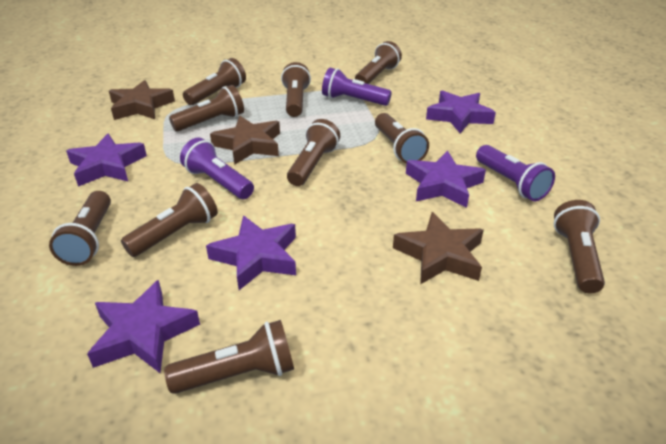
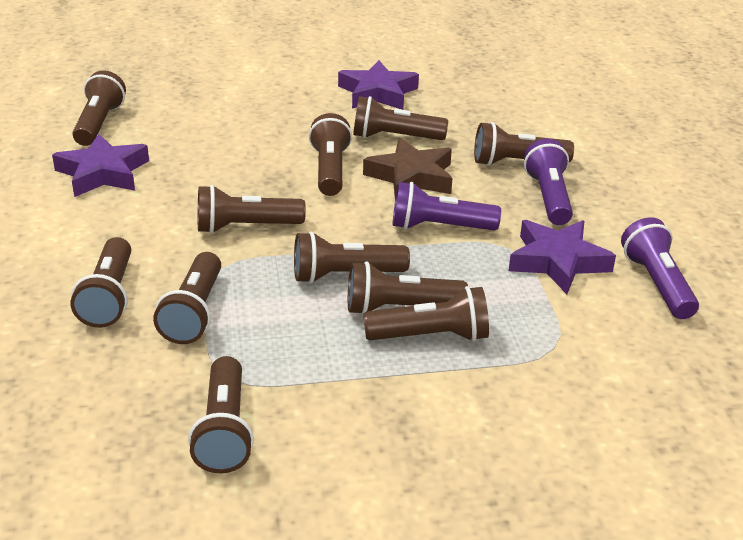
brown flashlight: [49,191,111,266] [121,183,218,257] [164,320,294,394] [169,85,244,131] [183,58,246,105] [281,62,311,117] [287,119,340,186] [355,41,402,84] [375,113,429,164] [554,200,605,293] = 10 -> [71,237,131,328] [72,70,126,146] [153,252,221,344] [188,356,254,473] [198,185,306,234] [294,232,410,284] [309,113,352,196] [348,261,468,315] [353,96,448,140] [363,286,489,342] [474,122,574,166] = 11
brown star: [109,80,175,120] [210,116,280,165] [393,212,484,284] = 3 -> [363,138,452,199] = 1
purple star: [66,134,147,187] [87,280,200,373] [206,216,296,290] [406,151,486,208] [426,90,496,134] = 5 -> [52,134,149,197] [338,60,419,110] [509,220,616,294] = 3

